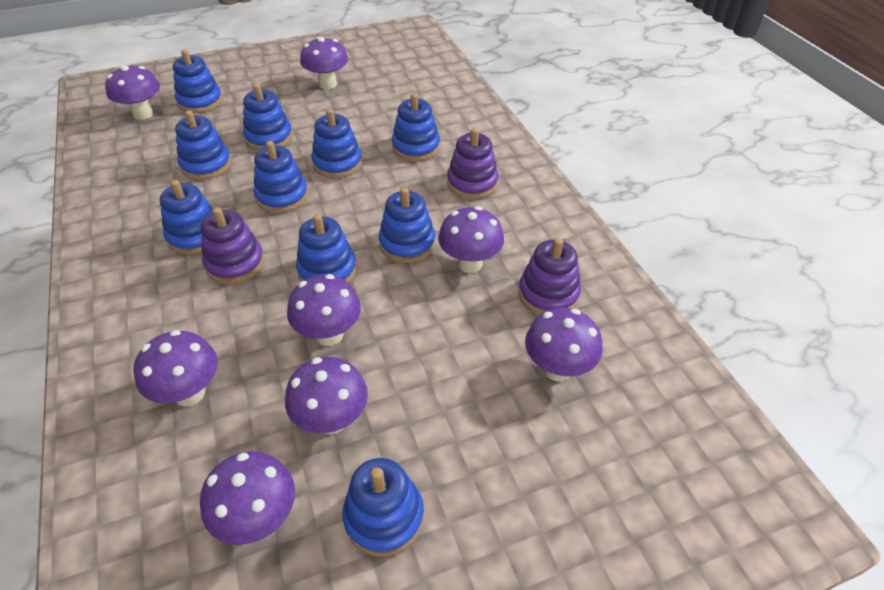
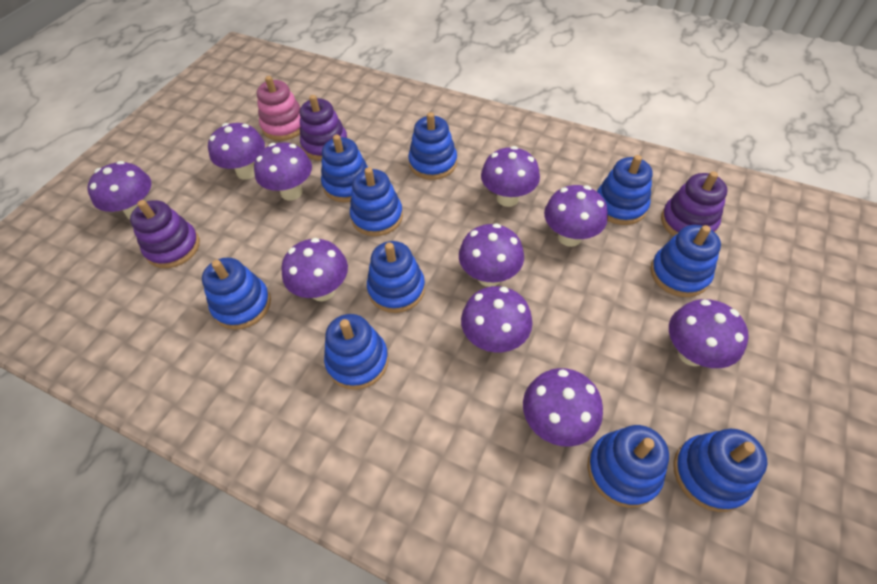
pink stacking toy: none = 0 -> [257,76,301,141] = 1
purple mushroom: [105,65,160,120] [133,330,217,407] [200,451,295,545] [285,357,368,434] [287,274,361,346] [300,37,348,89] [438,206,504,273] [525,308,603,381] = 8 -> [88,161,151,219] [208,123,265,180] [254,142,312,201] [281,238,348,301] [459,223,524,287] [461,286,533,353] [481,146,540,207] [523,368,603,447] [544,185,608,247] [669,299,749,368] = 10

